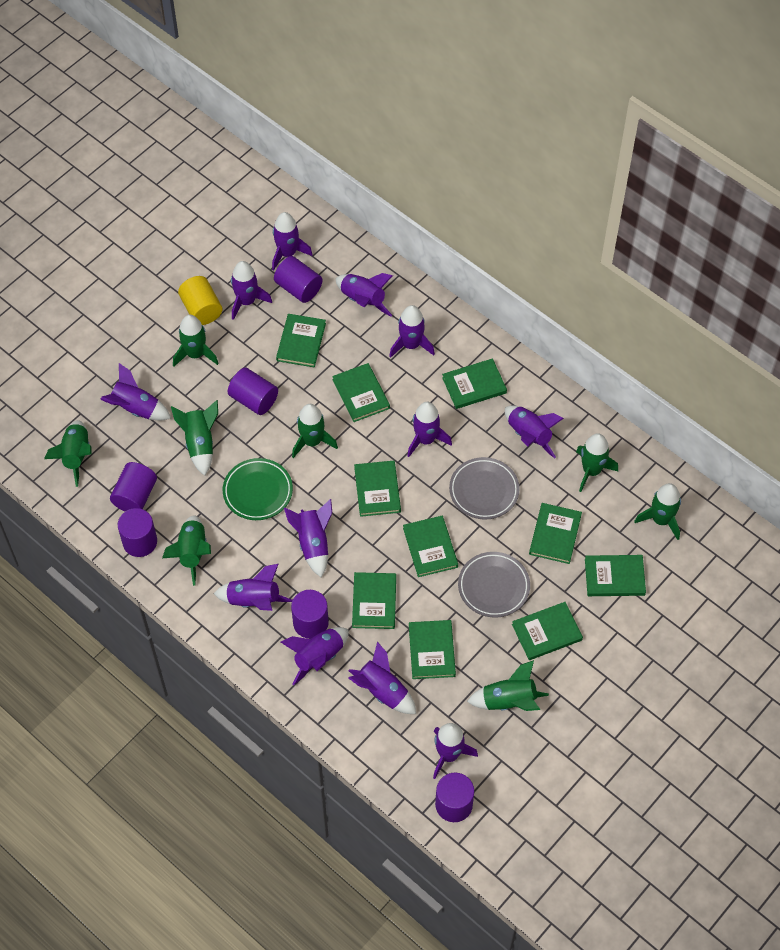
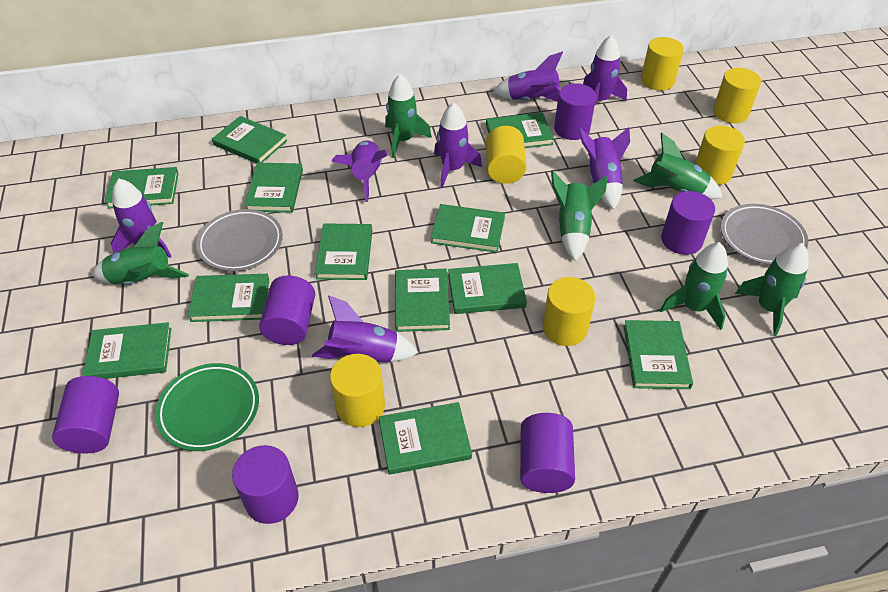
green book: [276,314,326,367] [332,363,390,422] [352,572,396,629] [354,460,401,517] [403,516,458,577] [409,620,456,679] [442,358,507,409] [512,602,583,660] [529,503,582,564] [585,555,646,596] = 10 -> [83,322,171,379] [105,167,179,209] [188,274,269,322] [212,116,287,164] [245,162,303,213] [315,224,372,280] [379,402,472,475] [395,269,450,332] [431,204,505,253] [448,263,527,314] [486,113,554,148] [624,320,693,389] = 12
green rocket: [44,420,92,487] [162,515,211,586] [171,400,218,476] [173,315,219,366] [292,404,338,458] [467,660,549,711] [576,433,618,492] [634,483,681,540] = 8 -> [92,222,189,285] [385,74,432,158] [551,170,608,261] [633,133,722,200] [660,242,728,330] [735,243,809,336] = 6
purple rocket: [100,363,171,421] [214,564,292,611] [231,261,272,320] [272,212,313,271] [281,627,349,685] [284,499,332,578] [336,273,393,316] [348,642,416,714] [389,305,435,358] [407,402,452,457] [433,723,478,779] [505,405,564,459] = 12 -> [111,179,172,258] [312,296,418,362] [331,141,387,202] [434,102,482,188] [493,52,563,102] [578,127,630,210] [583,35,627,107] = 7
yellow cylinder: [178,276,222,325] = 1 -> [330,354,385,427] [486,126,526,184] [542,277,596,346] [641,37,684,90] [695,126,745,185] [713,68,761,123] = 6

